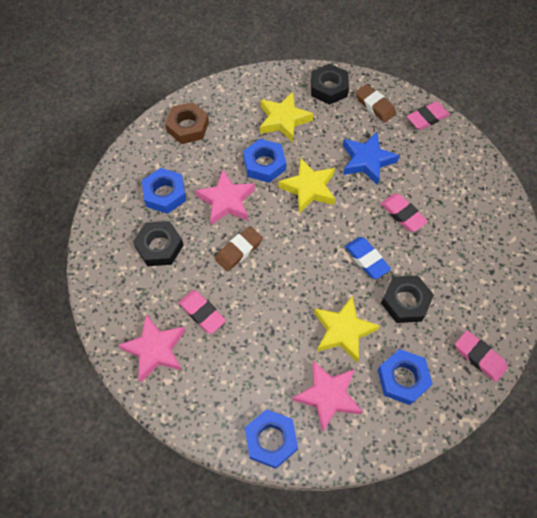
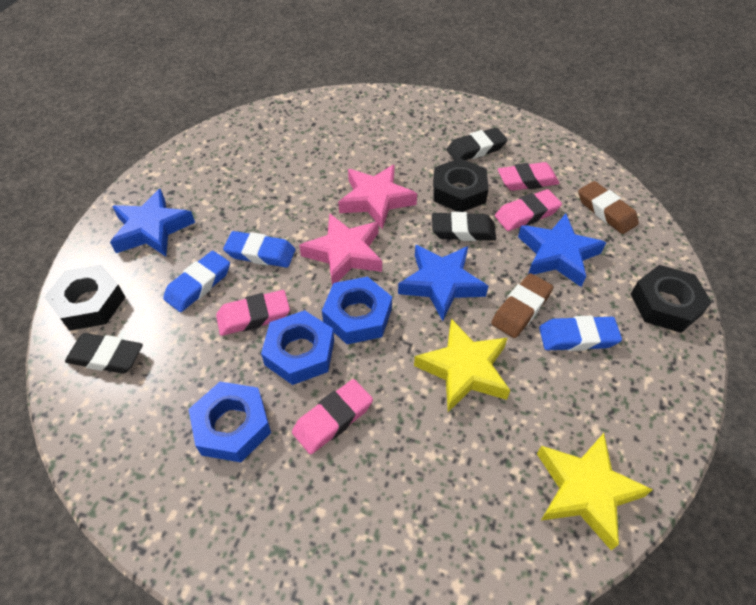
black eraser: none = 0 -> [65,333,143,374] [432,212,496,241] [447,128,507,160] = 3
blue eraser: [345,237,391,279] = 1 -> [163,251,230,312] [223,231,295,268] [539,316,622,351] = 3
blue nut: [142,168,186,214] [243,139,286,183] [245,409,298,469] [378,349,433,405] = 4 -> [188,382,271,462] [261,310,334,385] [322,277,392,344] = 3
blue star: [343,132,399,186] = 1 -> [110,189,195,257] [398,244,488,321] [518,213,606,287] = 3
brown nut: [165,102,209,144] = 1 -> none = 0
pink star: [118,314,185,382] [195,170,255,225] [292,361,363,433] = 3 -> [299,213,382,285] [338,164,417,229] = 2
yellow star: [260,92,313,143] [278,158,335,213] [314,296,380,362] = 3 -> [414,319,510,412] [537,433,653,550] = 2

